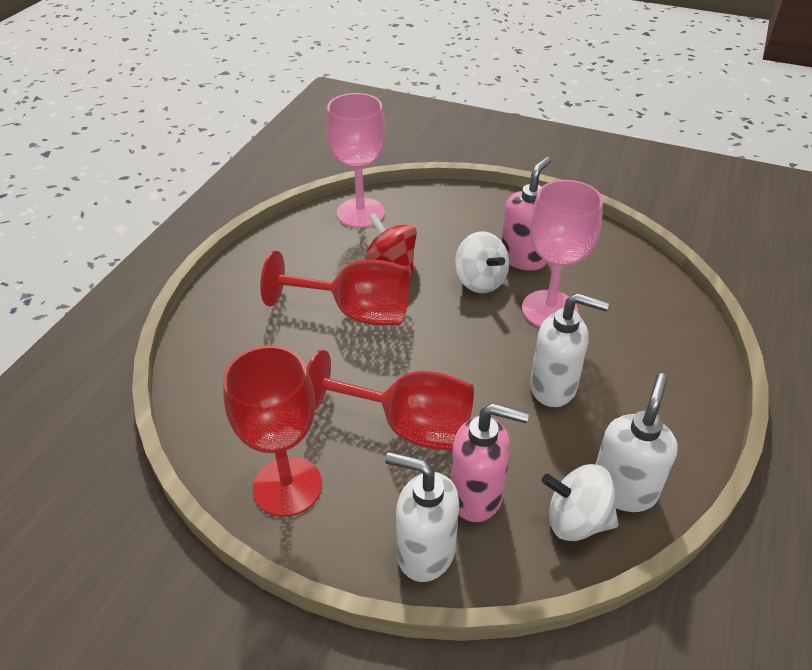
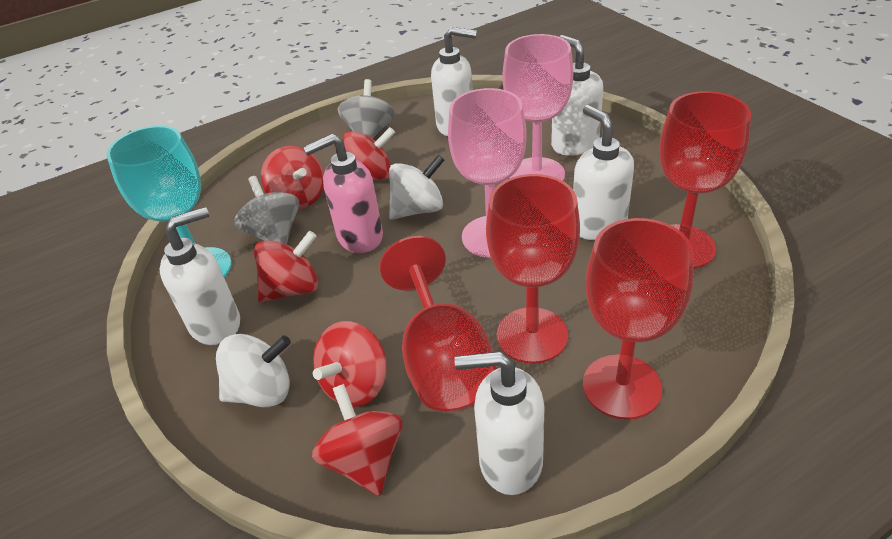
grey spinning top: none = 0 -> [234,176,299,244] [338,79,395,139] = 2
pink soap dispenser: [451,403,529,522] [502,157,551,271] = 2 -> [303,134,383,253] = 1
red goblet: [223,345,322,517] [260,251,410,326] [307,350,474,451] = 3 -> [380,236,497,411] [486,174,580,364] [583,218,694,420] [659,91,751,269] = 4
red spinning top: [365,213,417,276] = 1 -> [254,231,318,302] [261,146,324,209] [312,384,402,496] [313,321,387,407] [342,127,395,180] = 5
turquoise goblet: none = 0 -> [107,126,232,277] = 1
white soap dispenser: [385,452,459,582] [530,293,609,407] [596,373,678,512] = 3 -> [160,207,240,345] [431,27,477,136] [455,351,545,495] [551,35,603,156] [573,105,634,240] = 5

